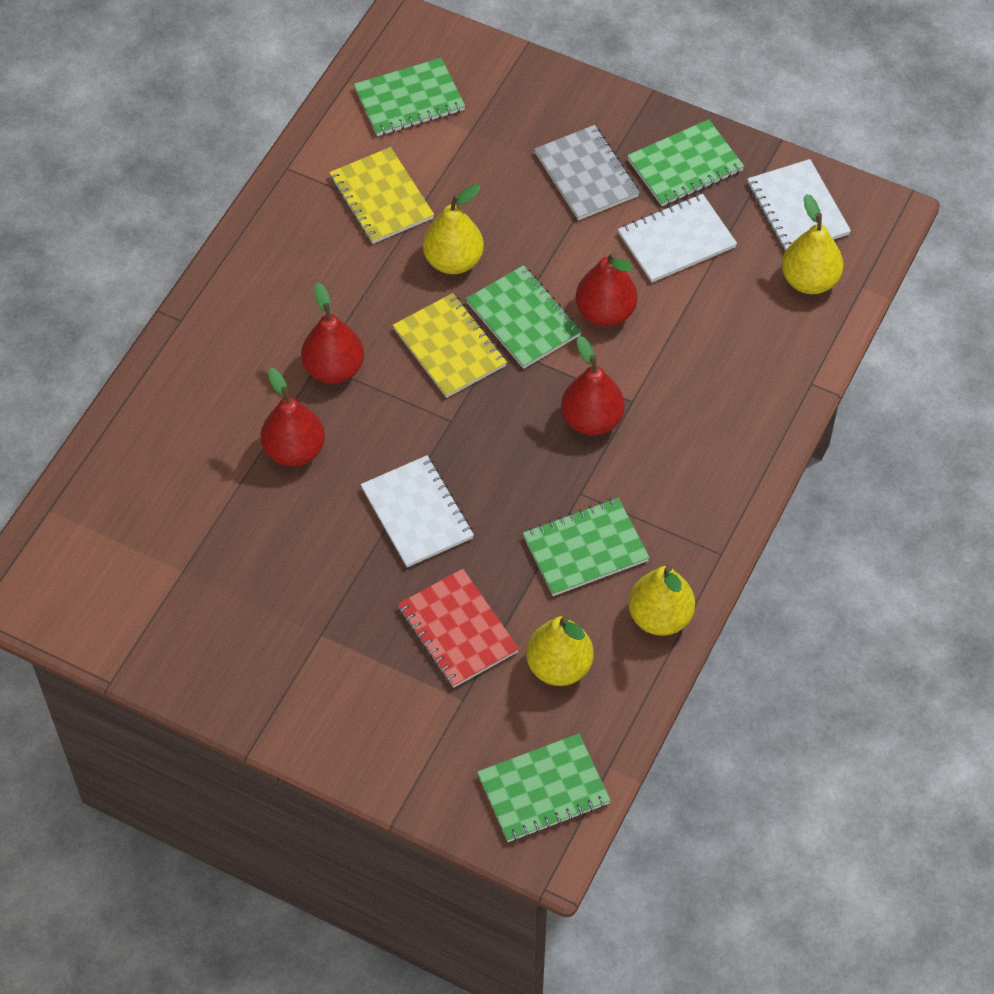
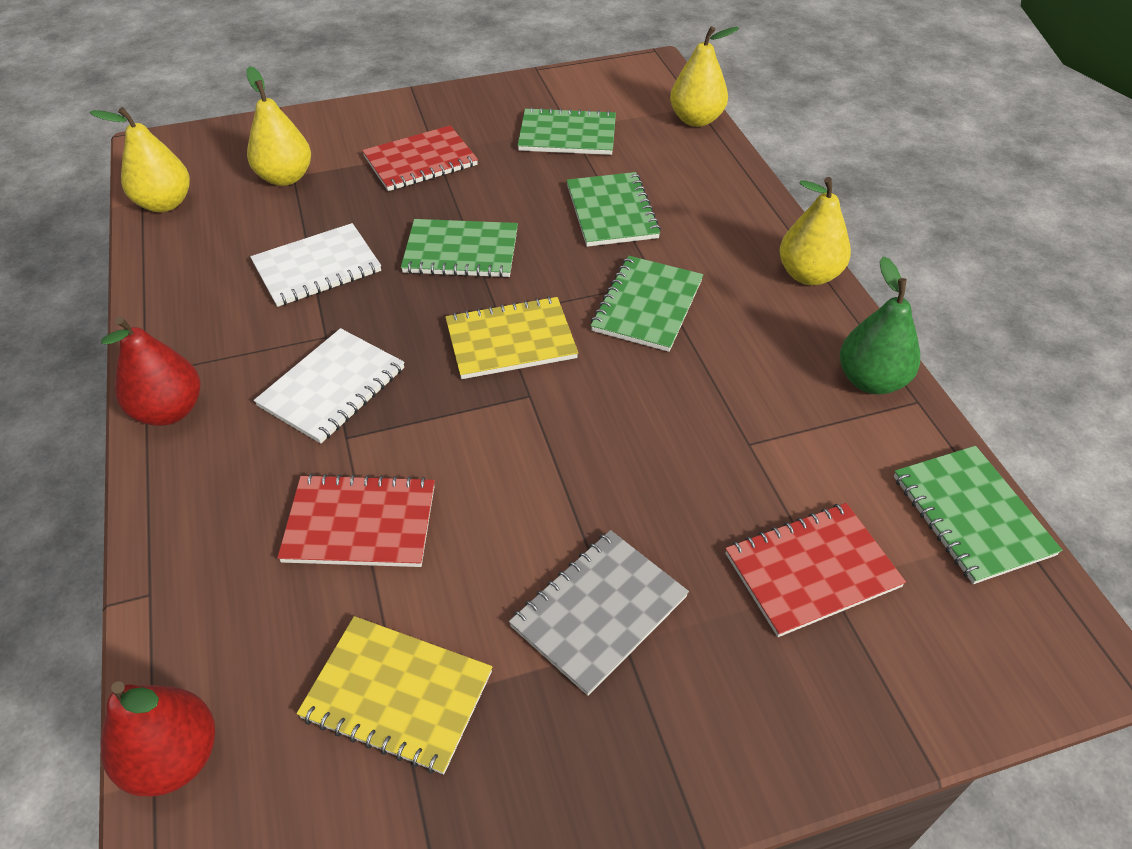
green pear: none = 0 -> [840,256,920,394] = 1
red notebook: [398,569,519,688] = 1 -> [277,473,435,567] [362,125,478,191] [725,503,906,637] = 3
red pear: [261,368,325,467] [301,283,364,384] [561,336,625,436] [576,252,637,326] = 4 -> [101,316,200,426] [101,681,215,796] = 2
white notebook: [361,455,474,567] [618,194,737,283] [748,159,851,251] = 3 -> [250,223,381,307] [254,328,405,444] = 2

